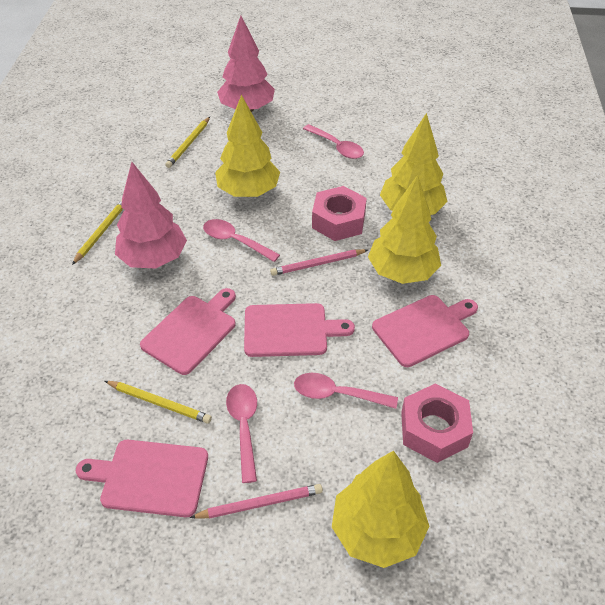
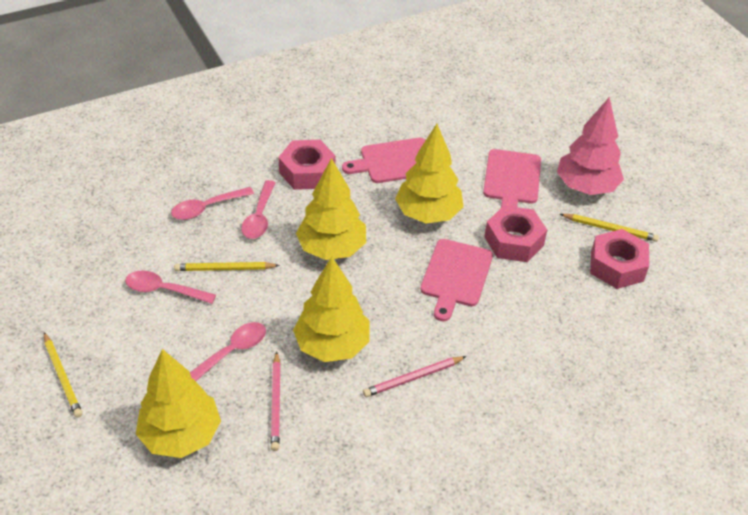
pink cutting board: [76,440,208,517] [140,288,236,375] [244,303,355,357] [372,295,478,367] = 4 -> [342,138,426,183] [420,239,493,321] [483,149,541,208] = 3
pink nut: [312,186,367,241] [401,384,473,463] = 2 -> [278,140,336,190] [485,205,547,262] [590,229,649,289] = 3
pink tree: [115,162,187,269] [217,16,275,112] = 2 -> [557,97,624,195] = 1

